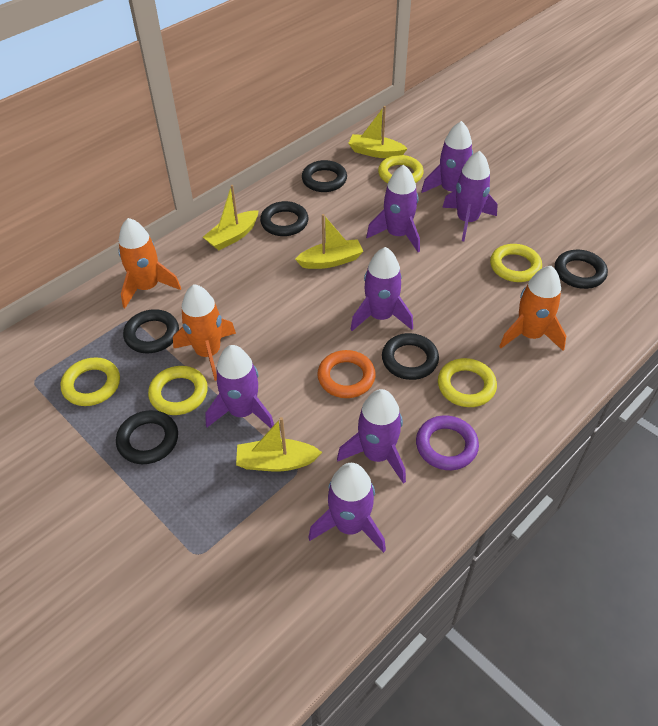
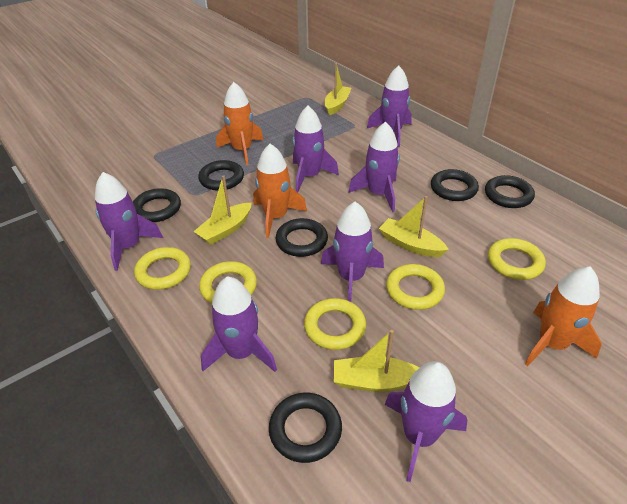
orange ring: [317,350,376,398] = 1 -> none = 0
purple ring: [416,415,479,470] = 1 -> none = 0

